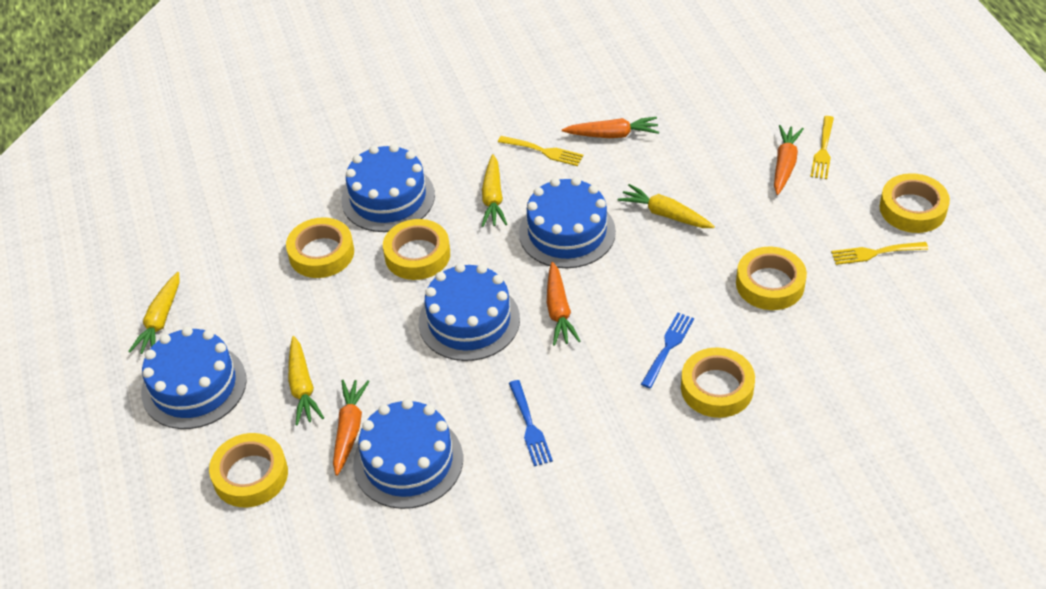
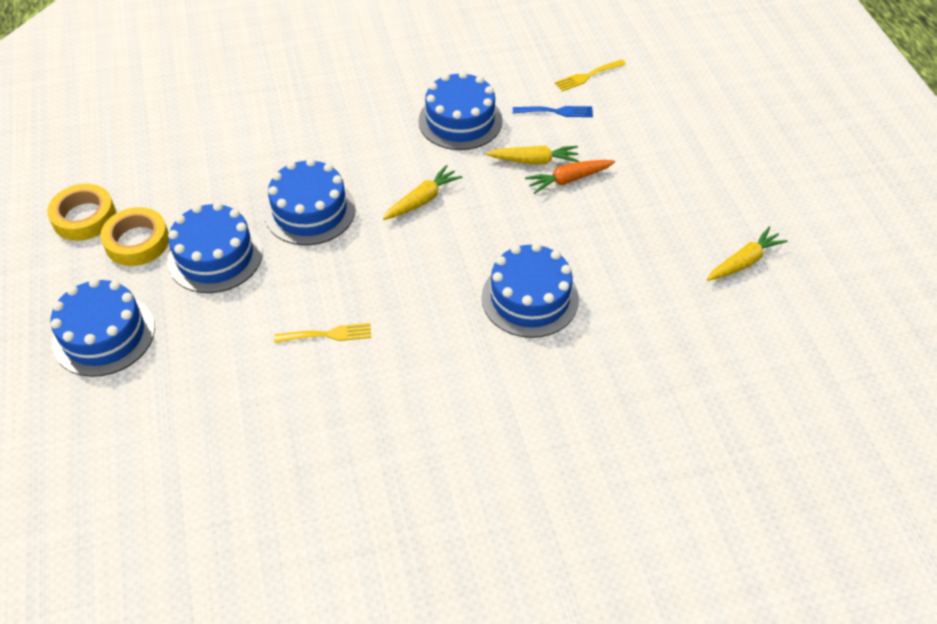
blue fork: [509,380,553,466] [641,313,694,388] = 2 -> [513,106,593,117] = 1
orange carrot: [333,380,370,476] [547,262,581,346] [562,117,659,138] [774,125,804,195] = 4 -> [525,160,615,194] = 1
yellow carrot: [128,272,179,354] [288,336,324,426] [482,154,507,227] [618,184,715,228] = 4 -> [383,165,463,220] [486,146,579,164] [707,226,788,281] = 3
yellow fork: [498,136,583,166] [810,116,834,179] [831,242,929,265] = 3 -> [274,323,371,343] [555,59,626,91] = 2
yellow tape: [209,433,288,508] [286,217,354,278] [383,219,450,280] [681,347,755,418] [736,247,807,310] [879,173,950,233] = 6 -> [47,184,116,241] [100,207,169,266] = 2

